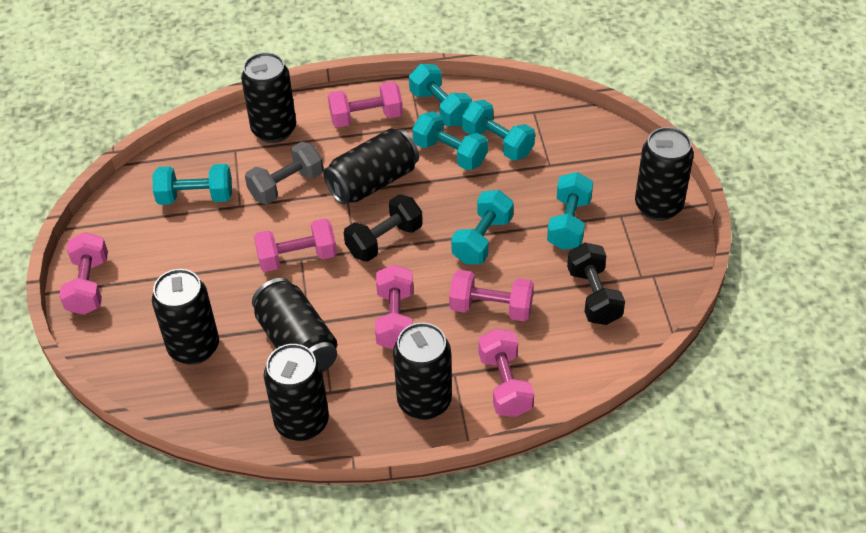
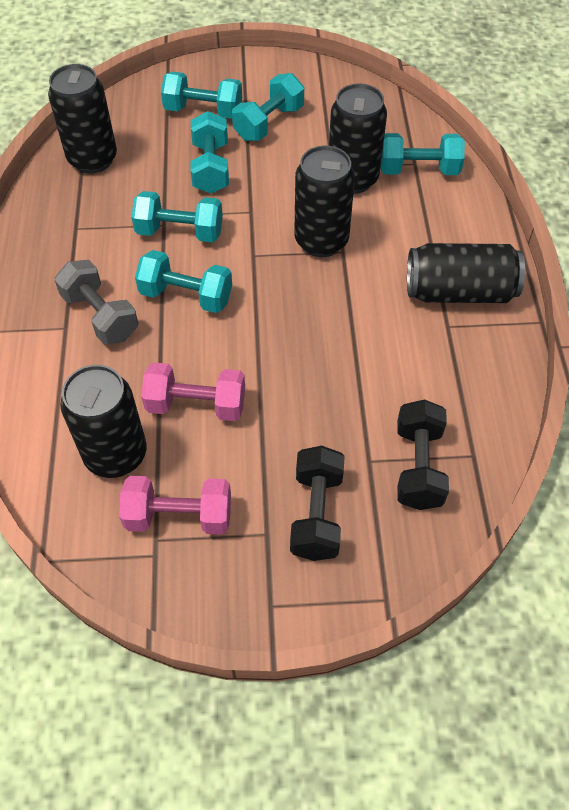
black can: [152,269,219,365] [241,52,296,143] [252,278,337,373] [264,344,329,441] [323,128,419,205] [393,322,452,420] [635,127,694,221] = 7 -> [48,64,117,173] [60,365,147,478] [294,146,355,257] [329,84,387,194] [407,243,525,303] = 5
pink dumbbell: [59,232,108,315] [254,218,337,272] [328,81,403,127] [375,265,413,350] [449,270,534,321] [478,328,534,417] = 6 -> [119,476,231,535] [141,362,245,421] = 2

